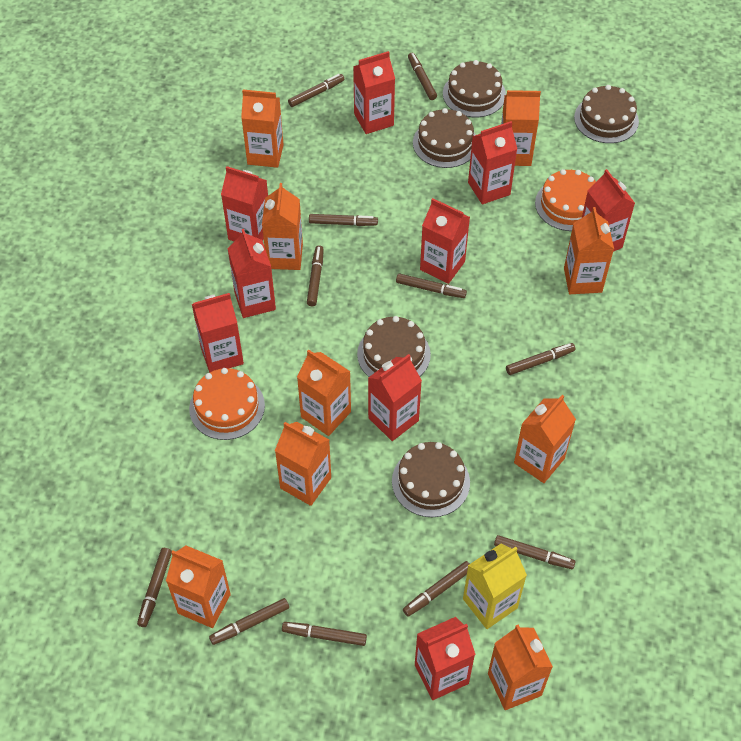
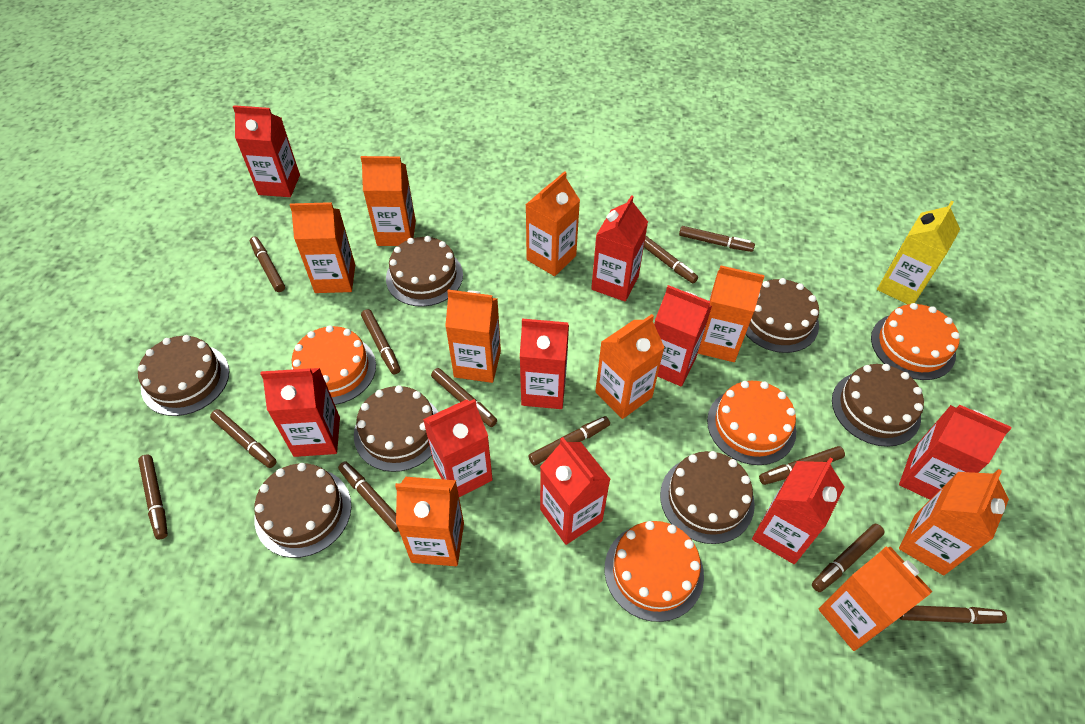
brown cake: [357,316,431,377] [392,442,470,517] [413,108,476,168] [443,60,506,117] [574,85,639,143] = 5 -> [138,335,229,416] [254,463,351,558] [354,385,438,472] [386,236,463,307] [660,451,755,544] [745,278,819,353] [832,364,924,447] = 7
brown marker: [137,548,172,627] [209,598,289,645] [282,622,367,646] [288,74,344,107] [307,245,324,306] [309,214,378,226] [396,273,467,298] [403,561,470,617] [408,53,437,100] [494,535,575,569] [506,343,575,375] = 11 -> [138,455,168,540] [210,409,277,468] [250,237,285,292] [338,461,399,532] [361,309,400,374] [431,368,497,427] [529,416,610,466] [644,236,698,283] [679,226,755,252] [759,446,845,485] [812,524,885,592] [899,606,1007,624] = 12
orange cake: [189,368,265,440] [535,169,596,231] = 2 -> [291,325,376,405] [605,521,704,622] [707,381,796,465] [871,303,960,380] = 4

